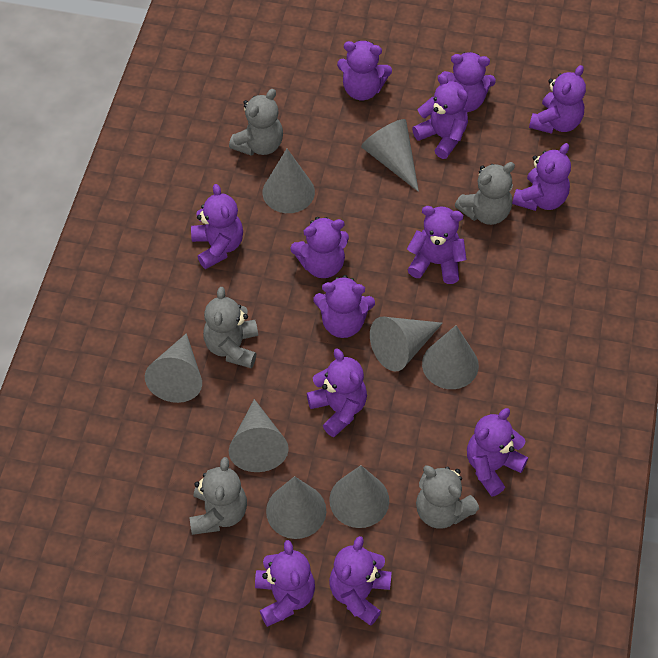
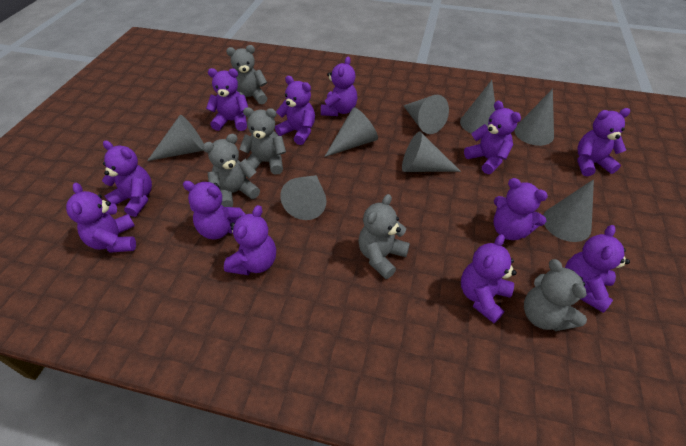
purple teddy bear: [191,184,243,269] [255,540,315,627] [290,217,349,278] [307,348,367,437] [313,275,375,338] [329,536,392,626] [337,41,392,101] [407,206,467,284] [412,74,468,159] [441,52,496,112] [467,408,528,497] [512,143,571,211] [529,65,586,134] = 13 -> [66,183,136,253] [102,140,152,217] [183,181,245,239] [206,68,248,131] [224,205,276,275] [275,76,315,145] [321,57,357,116] [461,234,517,323] [464,101,521,174] [493,178,548,240] [565,225,630,313] [577,108,630,176] = 12

